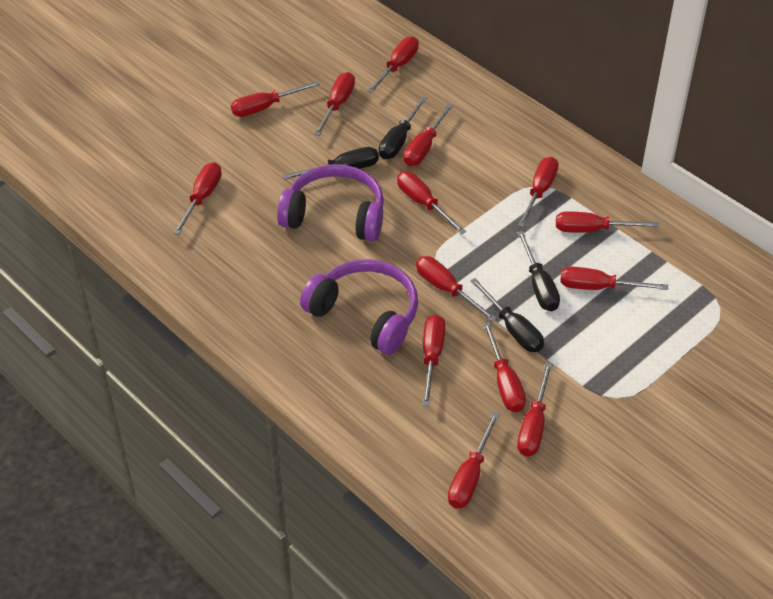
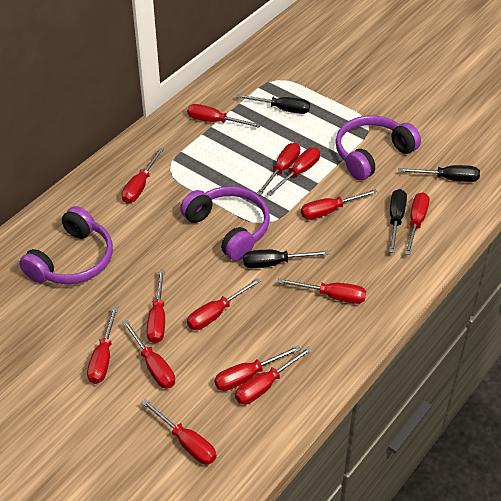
purple headphones: [277,164,384,241] [300,259,418,355] = 2 -> [19,206,113,284] [180,186,270,261] [336,116,421,180] = 3

